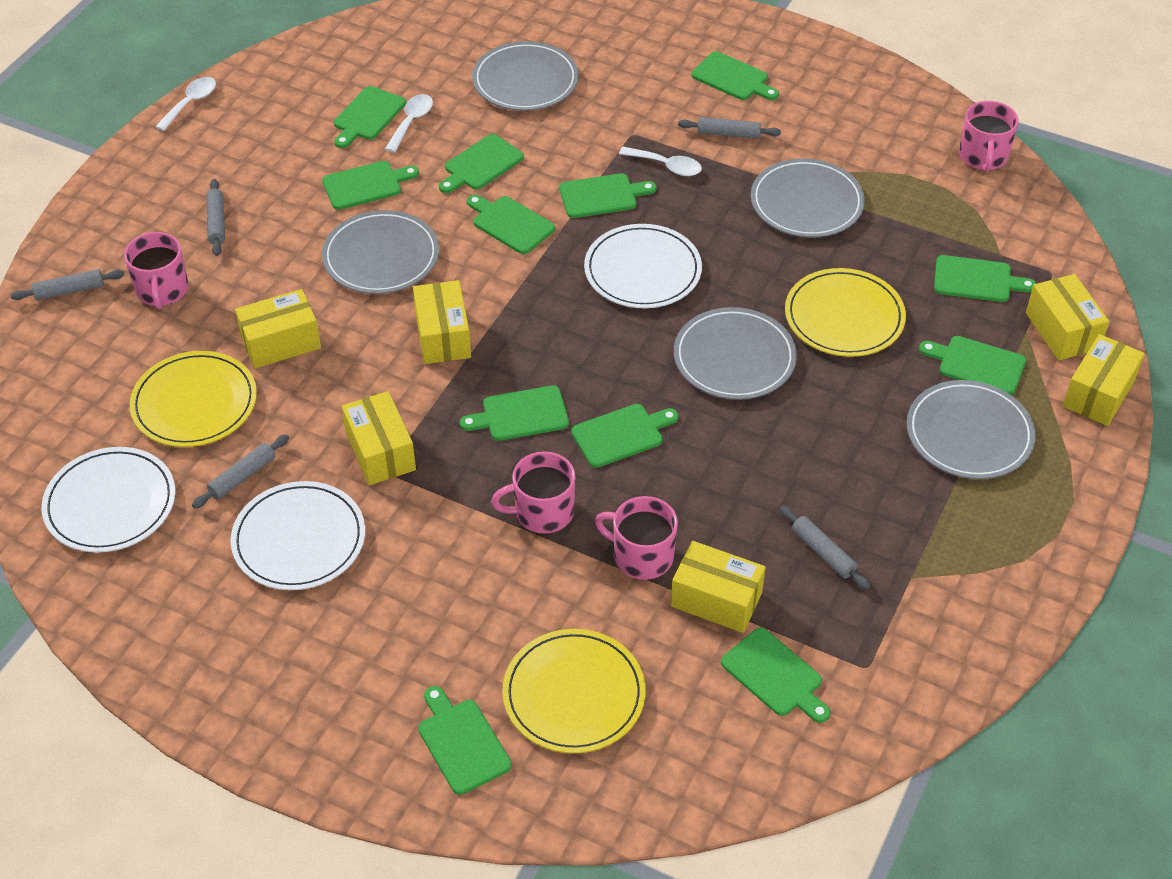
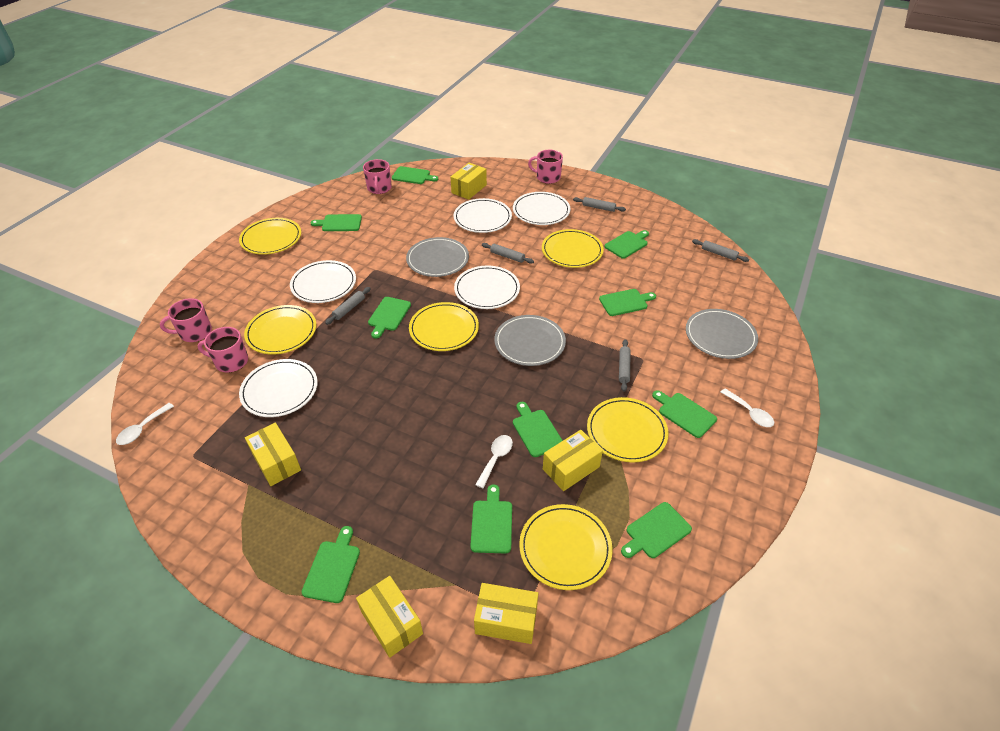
green cutting board: [322,161,419,210] [334,86,406,148] [418,686,512,795] [439,134,524,193] [460,385,569,441] [467,194,555,254] [559,173,657,218] [571,404,679,468] [691,51,779,100] [721,628,830,723] [919,336,1026,395] [934,255,1036,302] = 12 -> [302,526,360,603] [310,214,362,231] [368,297,411,339] [392,166,438,184] [470,484,512,553] [513,402,563,457] [599,289,656,316] [605,230,649,259] [621,502,692,558] [652,390,717,438] = 10
grey plate: [322,210,439,294] [472,41,579,111] [674,307,797,400] [751,158,865,237] [907,380,1036,479] = 5 -> [406,237,469,277] [494,315,566,366] [686,309,758,359] = 3
white plate: [41,447,176,553] [231,481,365,590] [584,224,702,308] = 3 -> [239,359,318,417] [290,260,356,303] [454,198,512,233] [454,266,520,309] [513,192,570,225] = 5
yellow box: [235,289,321,368] [342,391,416,485] [413,280,471,364] [671,541,766,633] [1026,274,1109,360] [1063,334,1145,426] = 6 -> [245,423,301,486] [356,576,423,658] [451,163,487,200] [474,583,538,644] [543,430,603,491] = 5
yellow plate: [130,351,257,447] [502,629,646,753] [785,268,906,357] = 3 -> [239,218,301,255] [244,305,316,354] [409,302,479,351] [519,504,612,590] [542,229,604,268] [587,397,669,463] = 6

